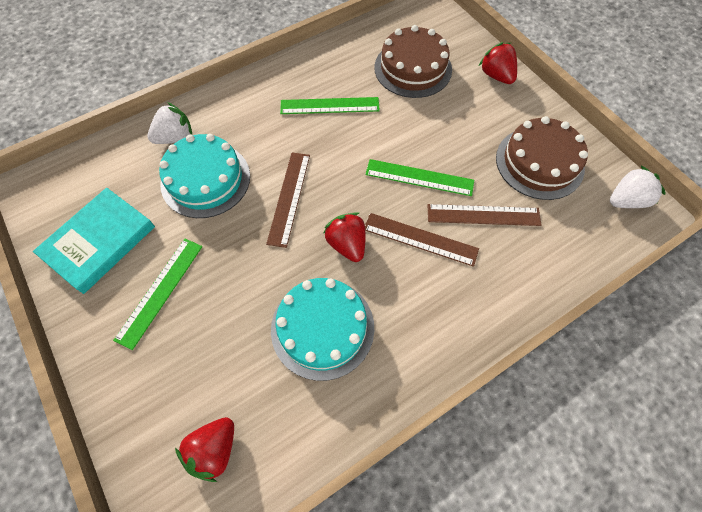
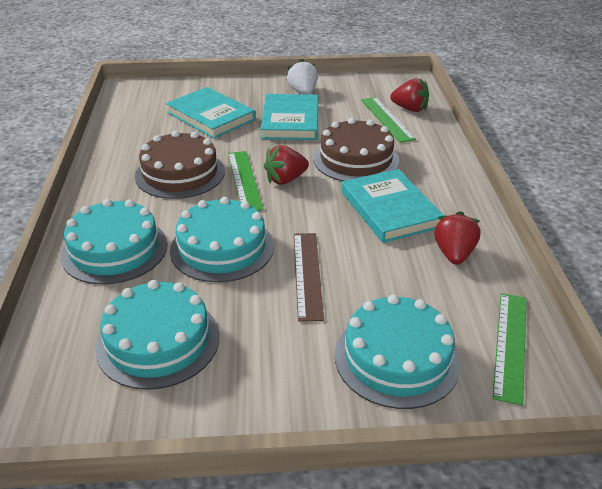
brown ruler: [266,152,310,248] [365,213,479,267] [428,204,541,226] = 3 -> [294,233,324,321] = 1
turquoise book: [33,188,155,294] = 1 -> [166,87,255,139] [260,94,318,140] [341,169,444,243] = 3
turquoise cake: [159,134,250,218] [271,278,374,381] = 2 -> [61,199,167,285] [95,280,219,390] [170,197,274,283] [335,294,461,409] = 4
white strawberry: [147,102,192,144] [610,166,666,208] = 2 -> [286,59,318,95] = 1

